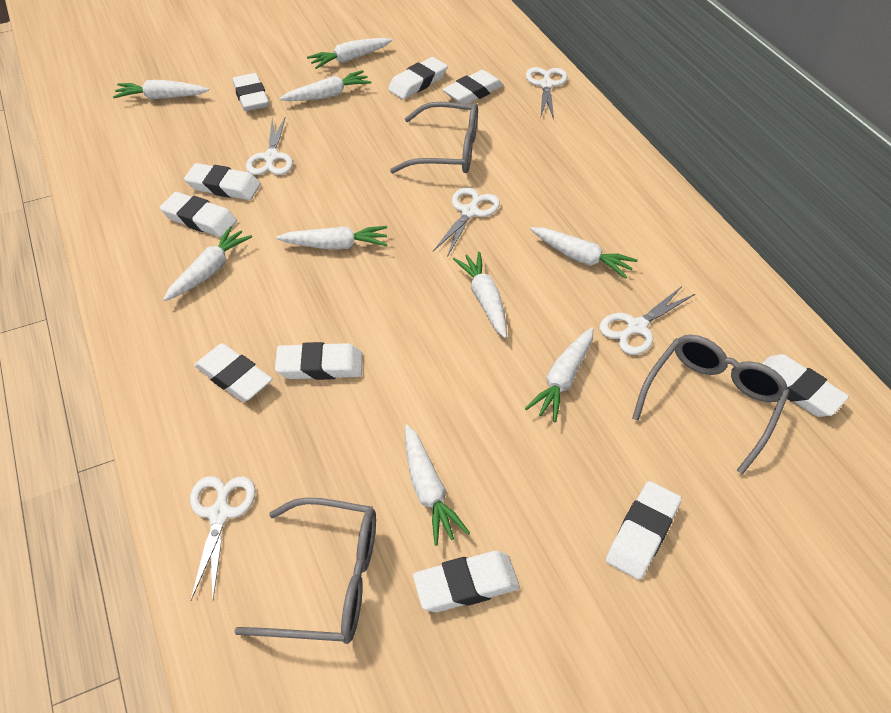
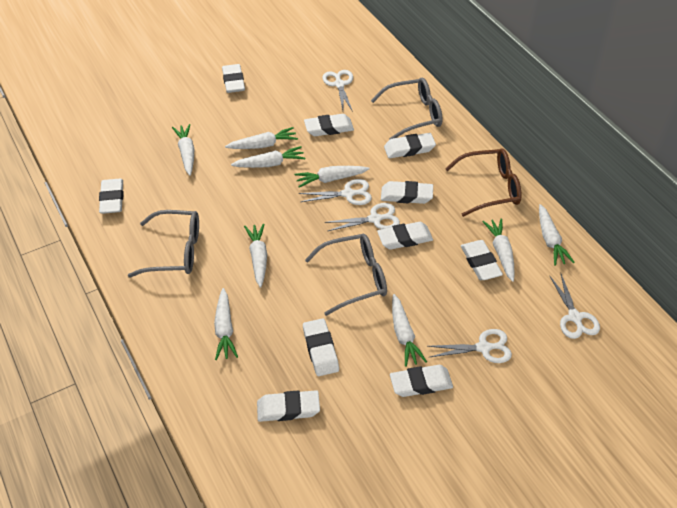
brown glasses: none = 0 -> [445,149,522,217] = 1

